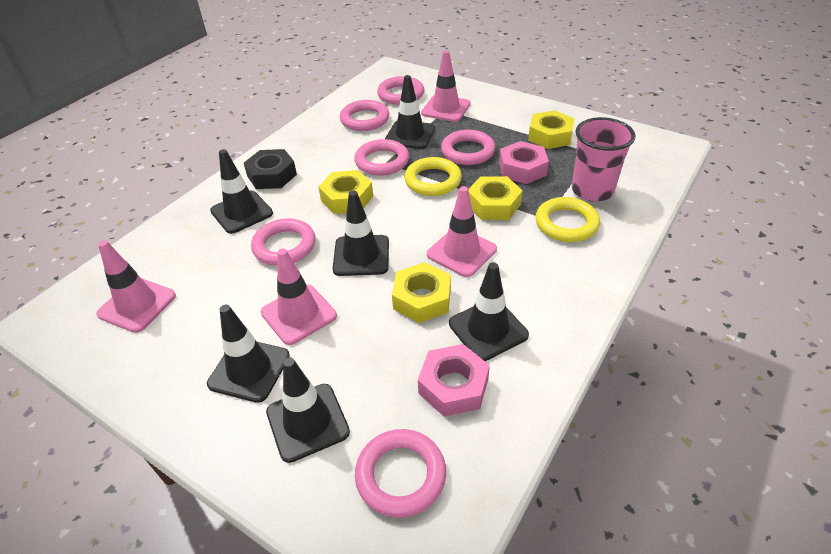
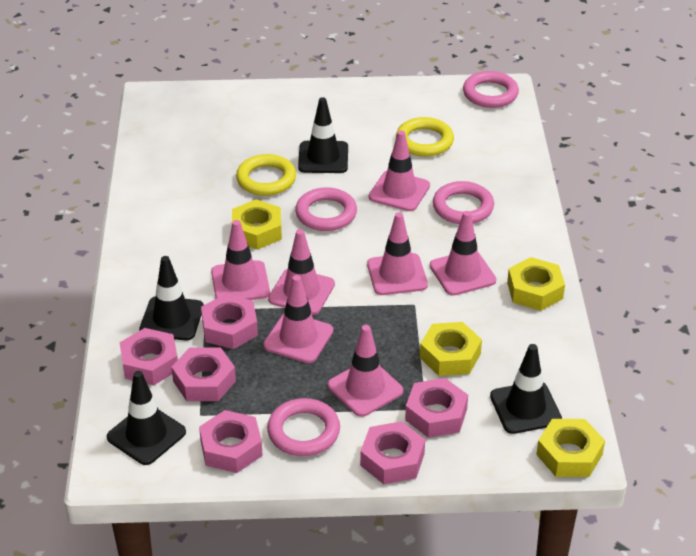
black nut: [244,149,297,189] = 1 -> none = 0
black traffic cone: [207,305,290,403] [210,149,273,234] [266,358,350,463] [333,191,389,276] [385,75,435,149] [449,262,529,361] = 6 -> [107,371,186,465] [139,256,204,340] [298,97,348,173] [490,344,562,434] = 4
pink cup: [572,117,636,202] = 1 -> none = 0
pink nut: [418,344,490,417] [499,141,549,184] = 2 -> [120,328,178,385] [171,347,236,401] [199,410,263,473] [201,294,258,349] [360,421,425,484] [405,378,468,438] = 6
pink ring: [251,218,316,266] [340,100,390,131] [354,139,409,176] [355,429,446,518] [377,76,424,105] [441,130,495,165] = 6 -> [267,398,340,456] [295,187,357,231] [433,181,494,224] [463,71,519,108] = 4
pink traffic cone: [96,240,176,333] [261,248,337,345] [421,50,470,122] [427,186,497,277] = 4 -> [211,220,270,300] [263,275,333,363] [268,229,335,315] [328,325,403,417] [367,212,428,295] [369,131,430,211] [430,211,496,296] = 7

